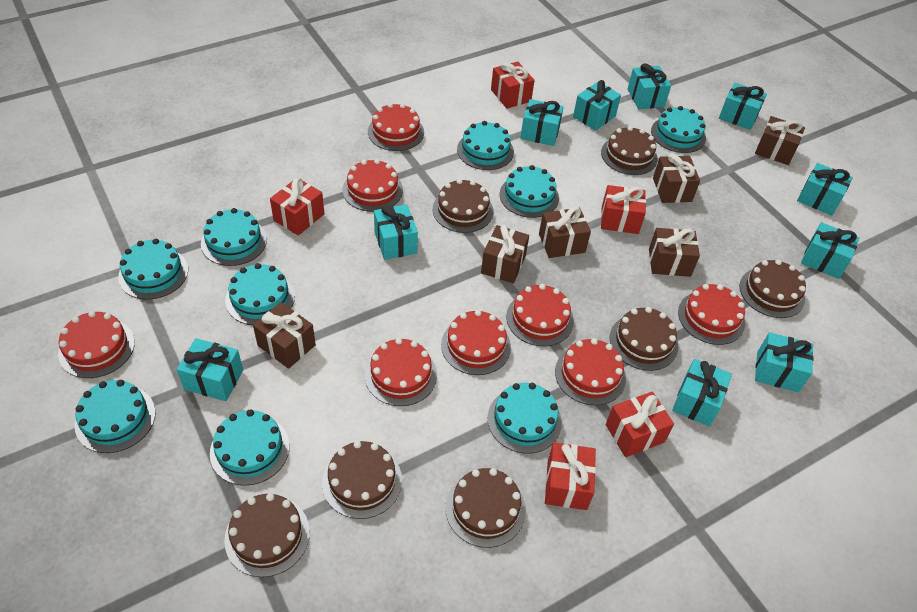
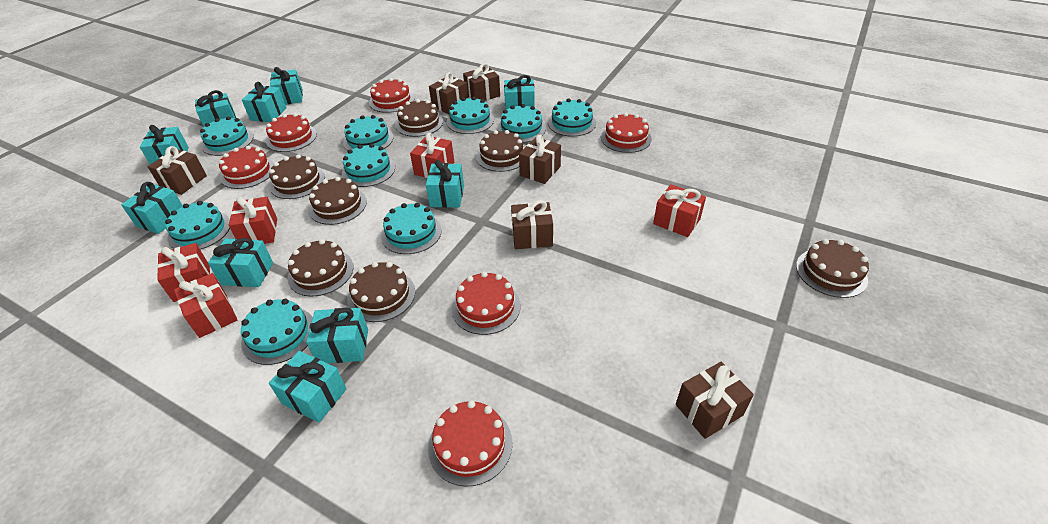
red cake: [58,311,135,378] [342,159,403,212] [365,338,437,406] [368,103,424,151] [441,310,511,375] [506,284,574,346] [555,338,626,405] [678,284,745,345] = 8 -> [219,146,274,189] [266,113,317,152] [369,78,414,113] [428,400,512,487] [452,272,520,335] [601,113,652,153] = 6

